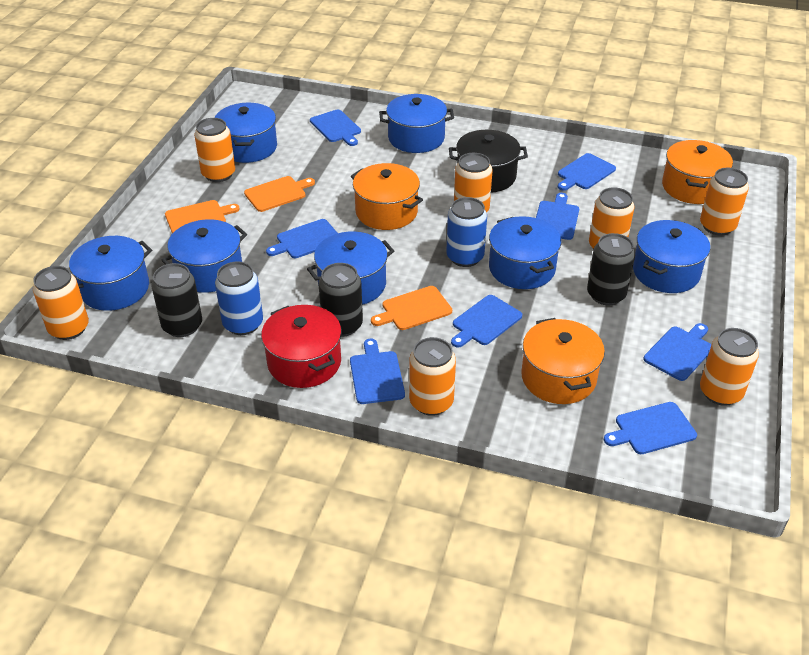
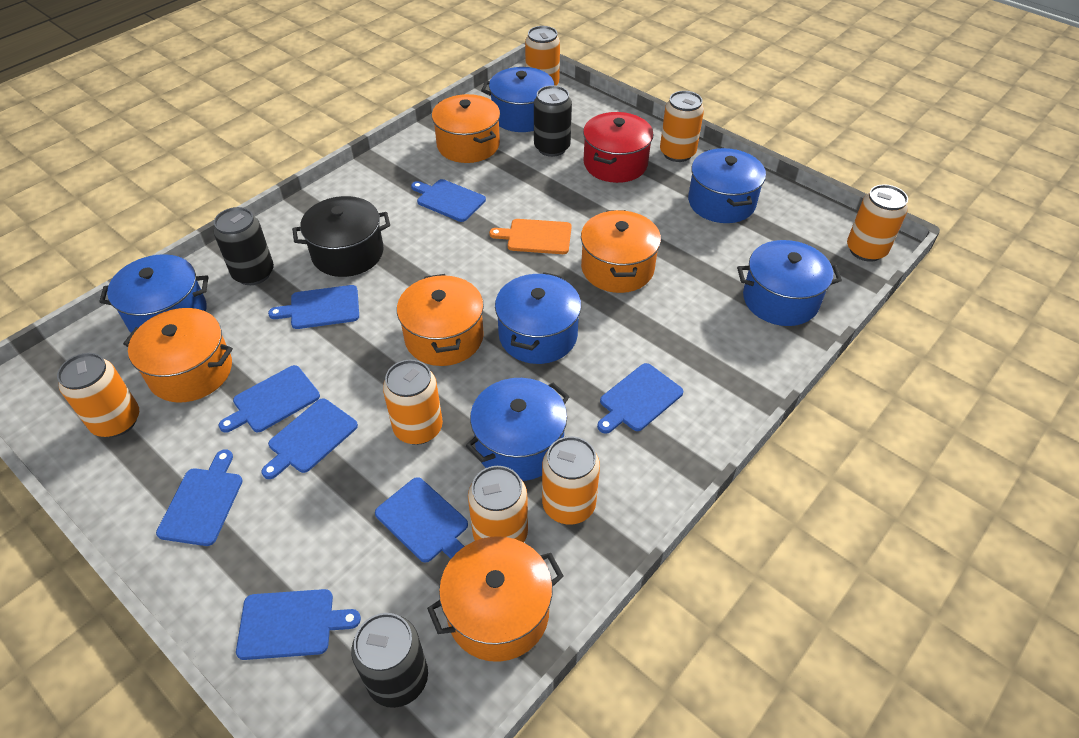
blue can: [215,261,263,335] [446,197,487,267] = 2 -> none = 0
blue pot: [69,236,152,311] [162,219,247,293] [215,103,277,163] [307,231,394,305] [379,94,454,153] [489,216,561,289] [633,220,710,293] = 7 -> [99,254,209,333] [466,378,570,481] [481,67,555,132] [495,272,581,364] [688,148,766,223] [737,240,842,326] = 6
orange cutting board: [165,200,240,234] [244,176,315,212] [371,286,452,330] = 3 -> [489,219,572,254] = 1
orange pot: [351,163,423,230] [521,318,605,404] [662,140,733,204] = 3 -> [123,308,233,403] [397,274,484,366] [427,536,564,662] [432,94,500,163] [581,210,661,293] = 5

